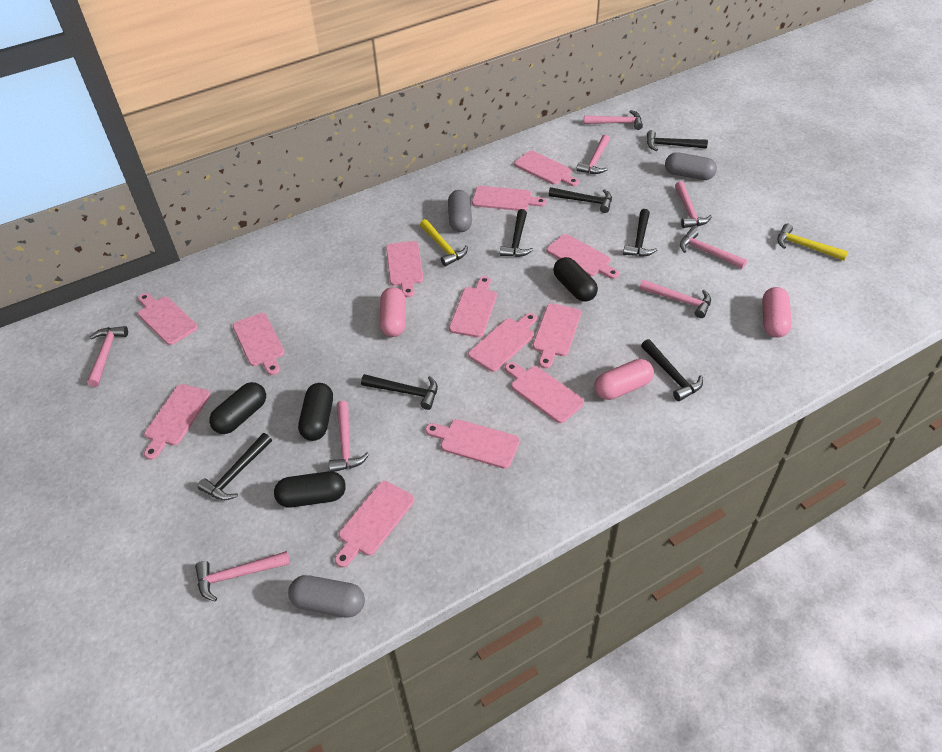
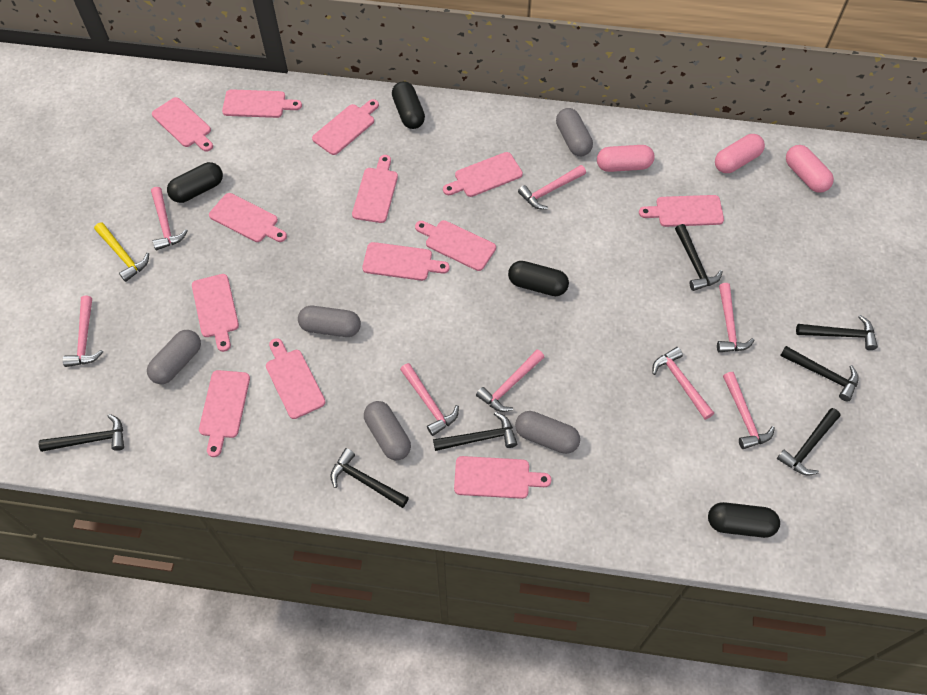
grey capsule: [288,575,365,617] [448,190,472,232] [665,152,717,180] = 3 -> [147,330,201,384] [298,306,361,337] [364,401,411,460] [515,411,580,454] [556,108,593,156] = 5
yellow hammer: [420,219,468,266] [777,224,849,261] = 2 -> [94,222,149,282] = 1

